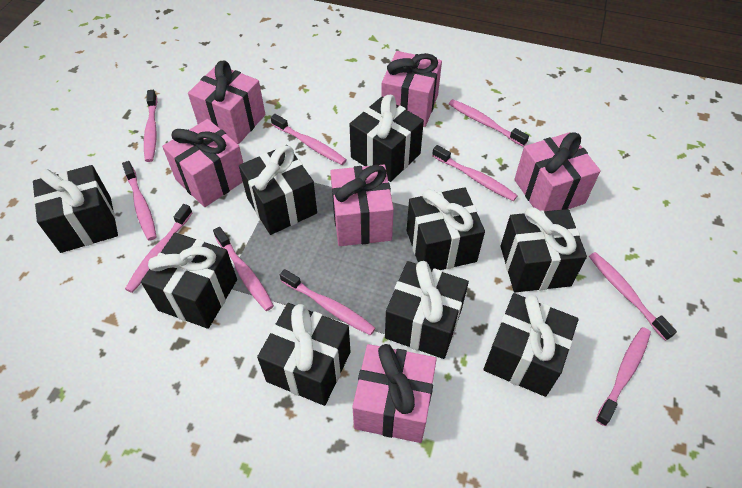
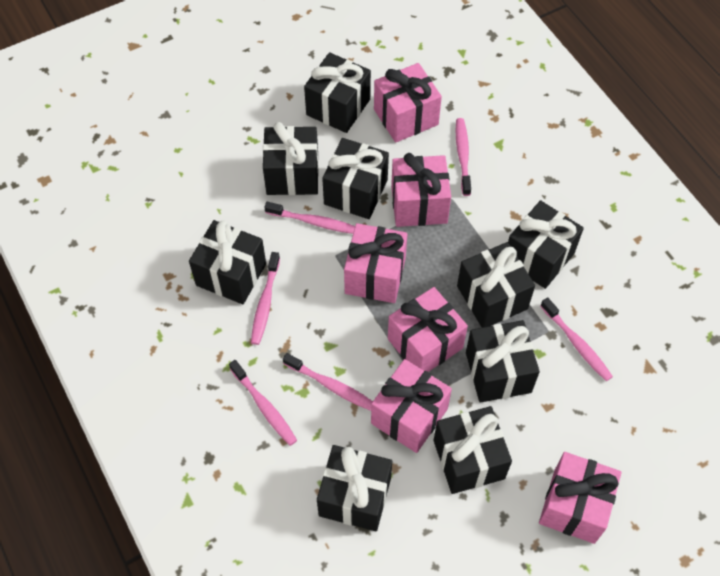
pink toothbrush: [122,161,157,241] [125,204,193,293] [144,90,157,162] [213,227,274,311] [271,114,347,165] [280,269,376,335] [432,145,518,201] [449,99,529,147] [589,252,677,341] [596,327,651,426] = 10 -> [229,360,297,446] [251,252,280,345] [264,202,355,234] [283,353,373,411] [456,118,471,196] [540,297,613,381] = 6

